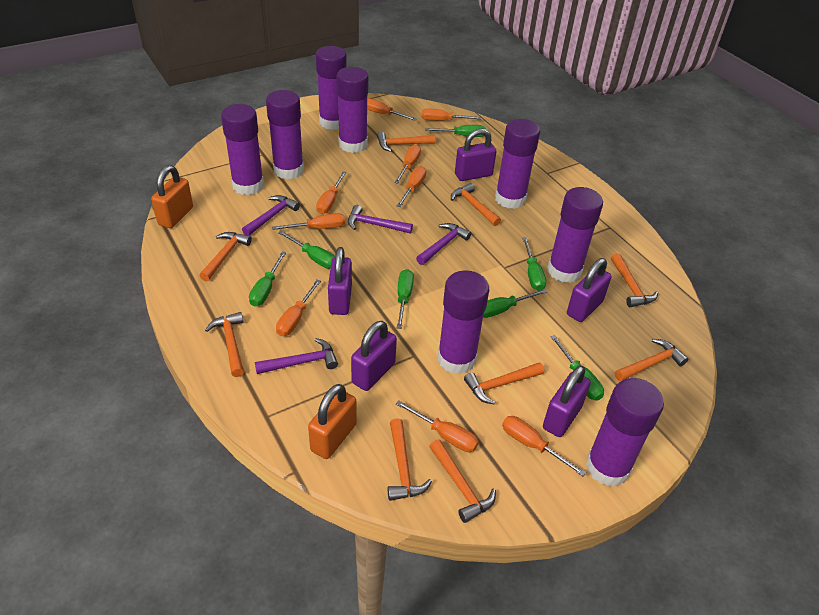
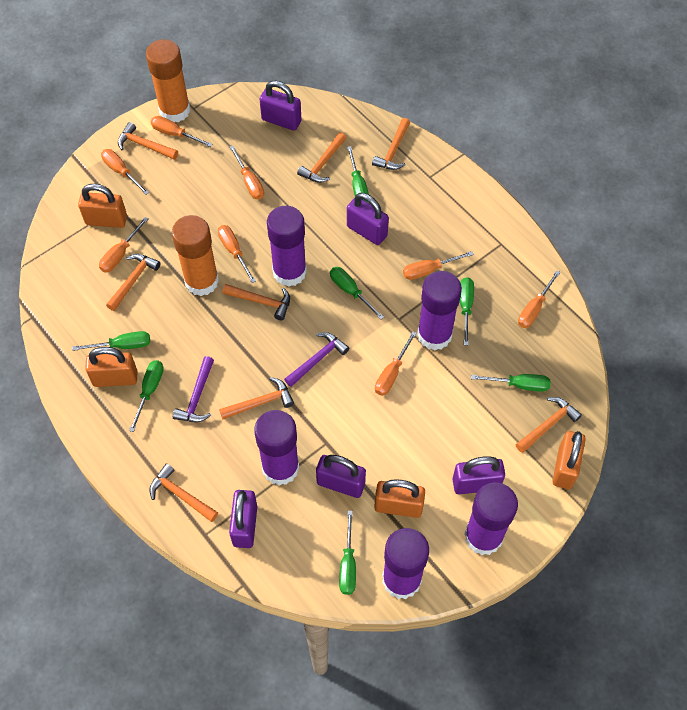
orange glue stick: none = 0 -> [146,39,190,122] [172,215,219,296] = 2
orange hammer: [199,232,252,282] [205,312,244,377] [377,132,436,152] [388,418,432,501] [429,439,496,523] [451,183,501,226] [464,362,544,405] [611,253,658,307] [615,339,688,382] = 9 -> [106,254,161,311] [118,122,178,160] [150,463,218,522] [219,377,294,419] [222,284,290,321] [297,132,346,183] [372,118,410,170] [516,397,582,453] = 8
orange padlock: [151,165,193,228] [308,384,357,459] = 2 -> [78,184,127,228] [85,347,137,387] [374,479,425,518] [553,431,586,489] = 4
orange screwdriver: [272,213,345,230] [276,280,321,336] [316,171,347,214] [367,98,417,121] [394,145,421,184] [396,401,479,452] [397,166,426,207] [422,108,481,121] [502,416,586,476] = 9 -> [99,217,149,273] [101,149,149,195] [151,116,212,147] [218,225,256,283] [229,146,264,199] [375,331,417,396] [403,251,474,280] [518,270,560,328] = 8
purple glue stick: [221,104,264,195] [266,90,304,179] [316,46,347,130] [337,67,369,153] [438,270,489,374] [495,119,540,209] [548,187,603,283] [586,378,664,486] = 8 -> [254,410,299,486] [267,206,307,287] [382,528,429,599] [417,271,462,350] [464,482,518,555] = 5
purple hammer: [242,195,300,236] [255,338,338,374] [348,205,413,234] [416,223,472,265] = 4 -> [173,356,214,422] [284,332,349,387] = 2

